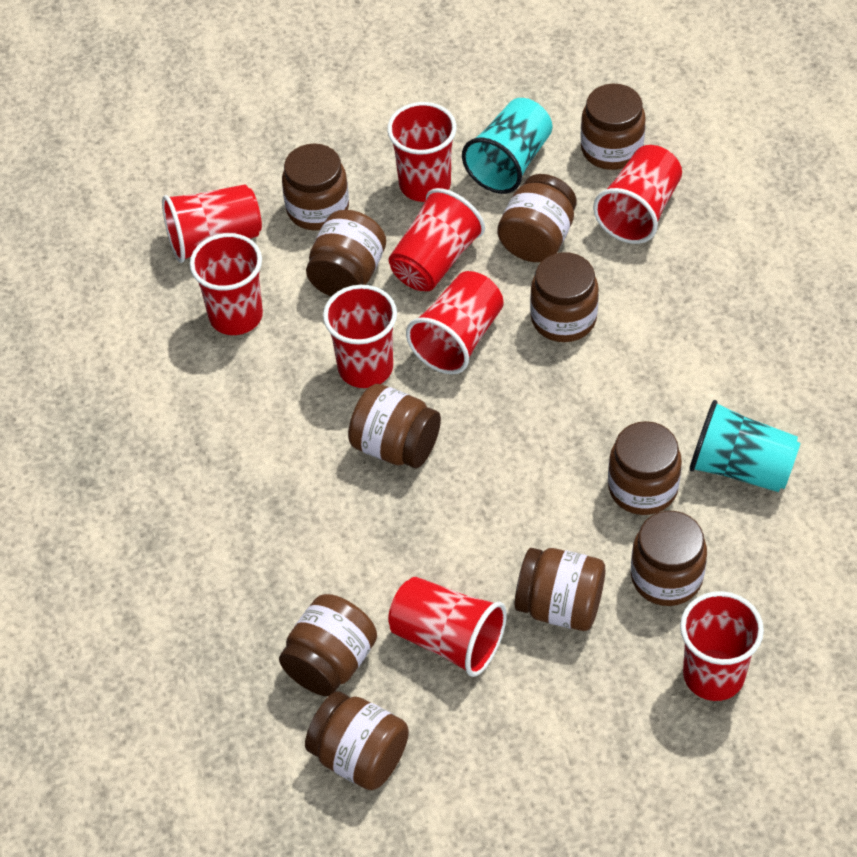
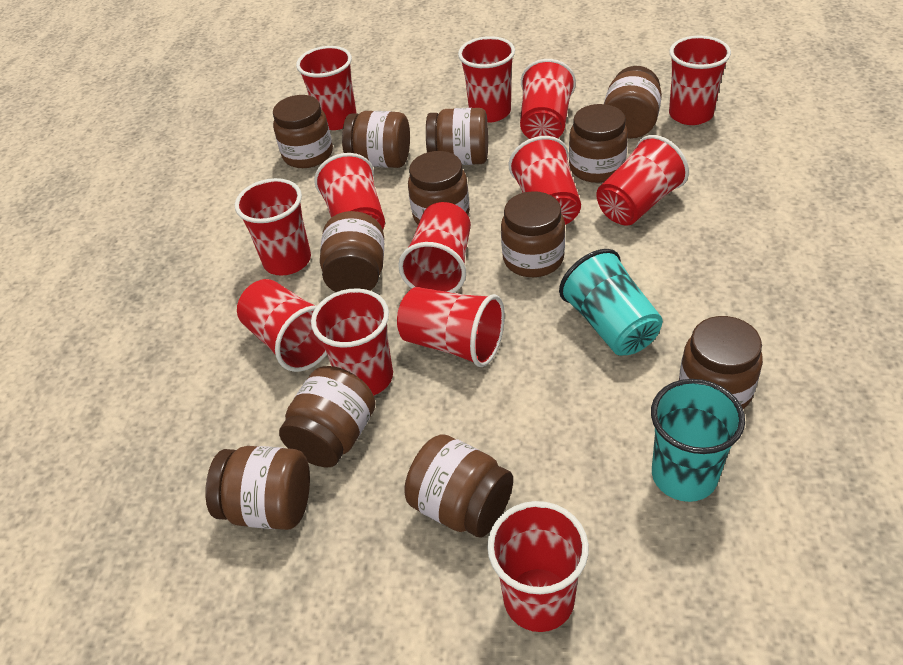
brown jar: [279,594,377,696] [282,143,349,231] [305,691,409,790] [306,210,386,296] [348,384,441,468] [497,174,576,262] [515,548,605,631] [530,252,599,342] [580,84,646,170] [608,421,682,515] [631,511,707,606] = 11 -> [205,446,310,530] [273,95,333,168] [279,366,376,467] [320,211,384,292] [342,111,410,168] [404,434,513,538] [408,151,470,224] [426,108,488,165] [501,191,565,277] [569,104,628,183] [604,66,662,139] [679,316,763,409] = 12
red cup: [162,184,262,263] [190,233,263,335] [323,285,397,388] [387,102,457,202] [388,577,507,677] [389,188,485,291] [406,271,504,374] [593,145,682,244] [680,591,764,701] = 9 -> [235,178,311,276] [237,279,327,372] [296,46,357,130] [311,288,393,395] [314,153,385,229] [397,287,505,367] [398,202,471,293] [458,36,515,123] [487,501,589,632] [509,136,581,225] [520,59,576,139] [596,135,689,226] [669,36,731,125] = 13

